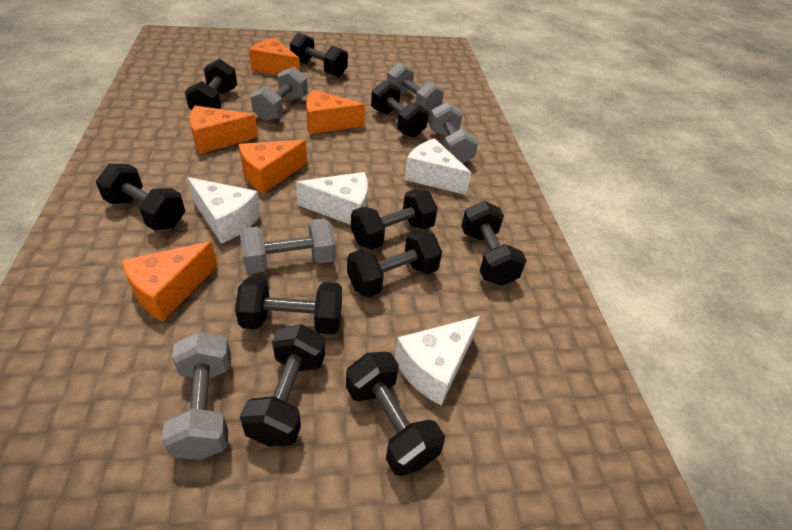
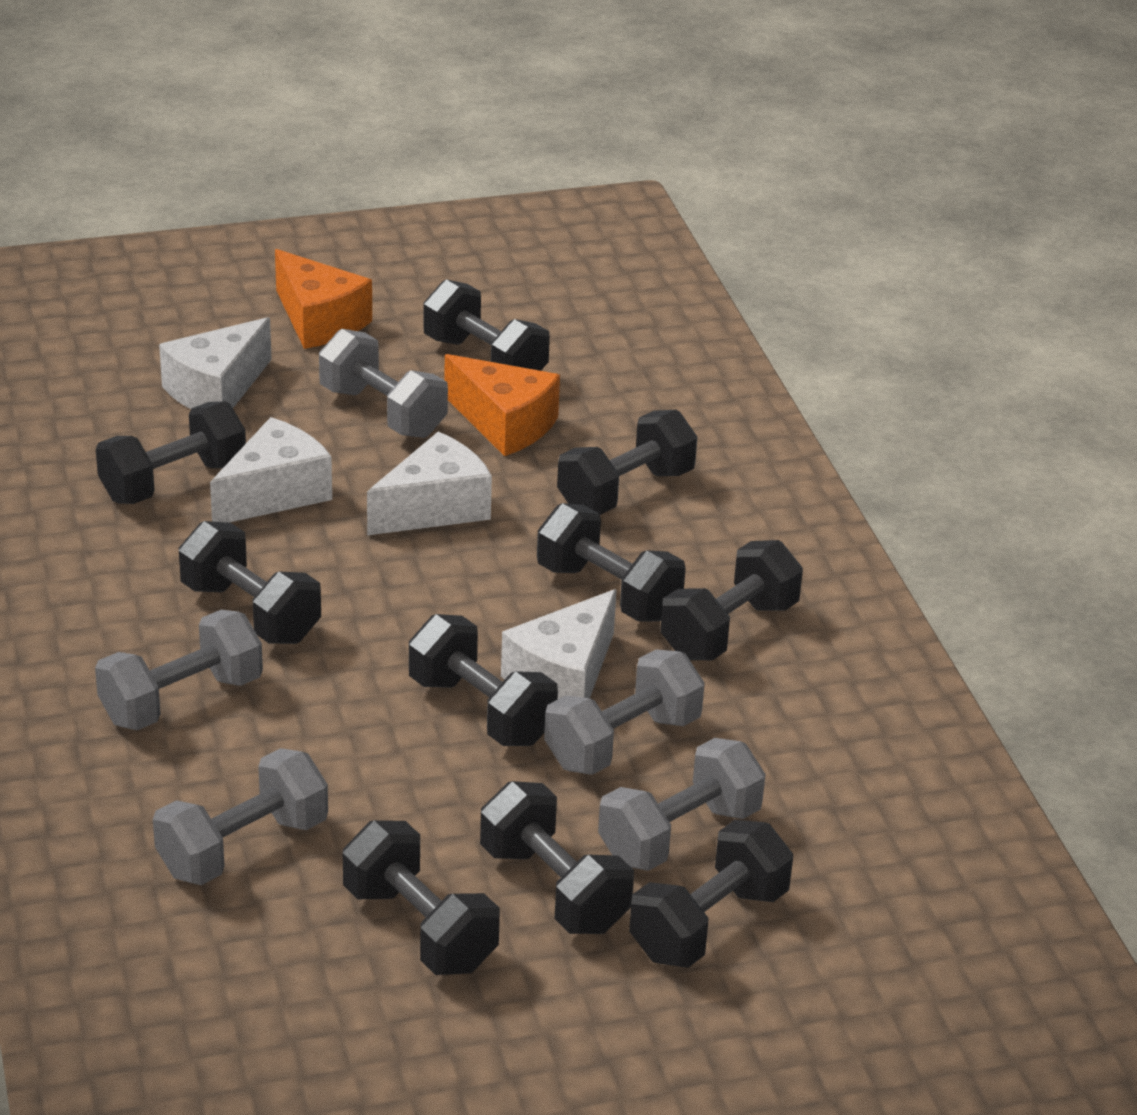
orange cheese: [122,241,218,322] [190,106,258,154] [239,140,307,194] [249,37,300,75] [306,90,365,134] = 5 -> [275,249,372,349] [444,354,560,456] = 2

